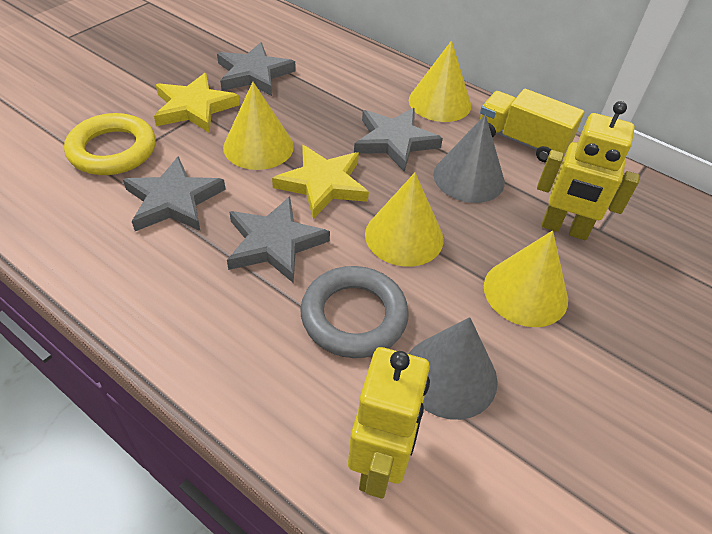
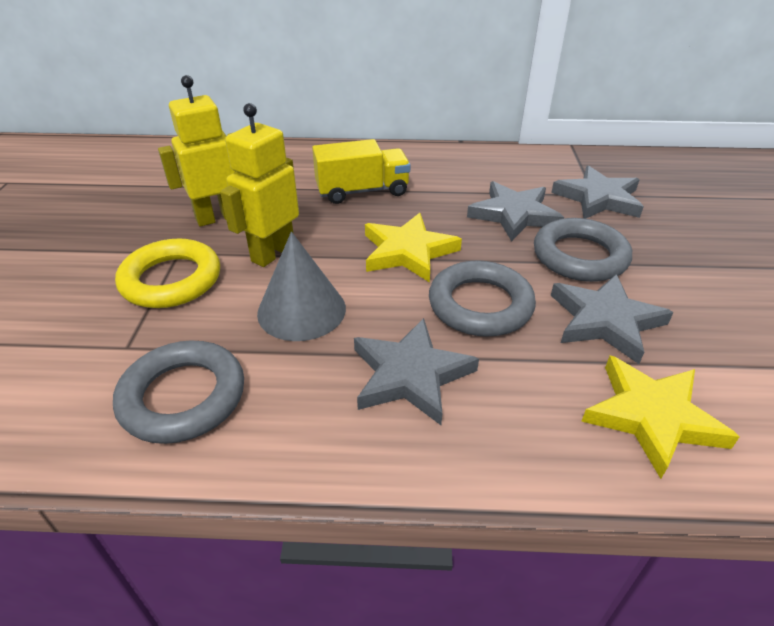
grey cone: [409,317,498,420] [433,114,505,203] = 2 -> [257,232,346,341] = 1
grey ring: [300,266,409,358] = 1 -> [113,340,244,444] [429,260,536,337] [534,218,632,282] = 3
yellow cone: [223,82,294,170] [365,173,444,267] [409,40,471,122] [484,230,568,327] = 4 -> none = 0

